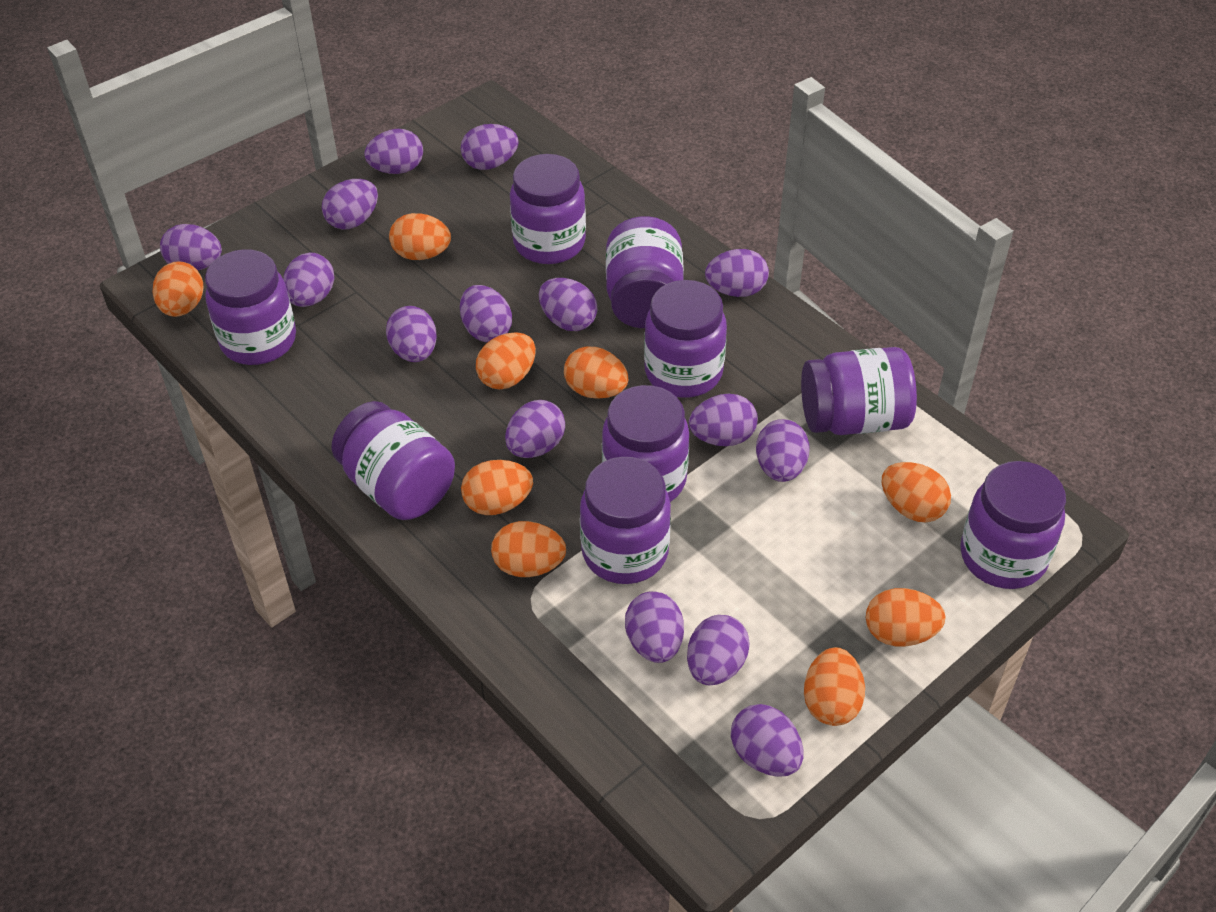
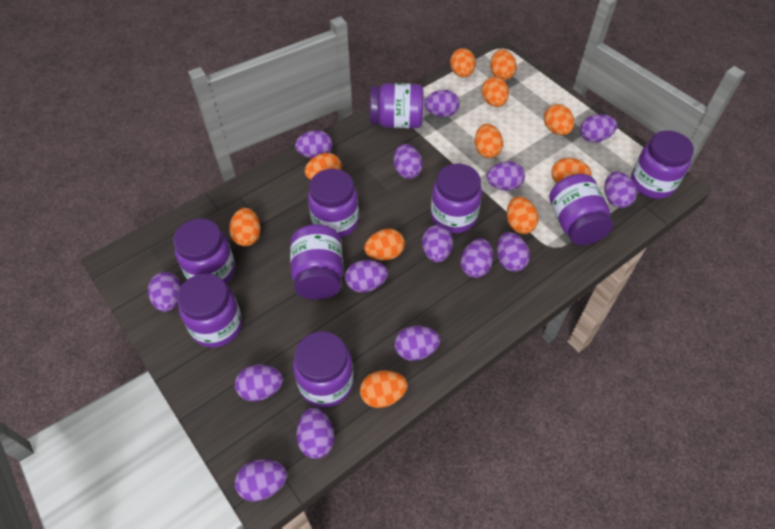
orange egg: [152,261,203,317] [389,213,451,260] [461,460,533,515] [476,332,536,389] [491,521,566,577] [564,347,628,399] [804,647,865,726] [865,588,946,646] [882,462,951,522] = 9 -> [229,208,261,246] [305,153,342,180] [360,370,408,408] [364,229,405,261] [450,48,476,78] [475,124,503,158] [482,77,509,107] [490,49,517,80] [507,196,539,234] [544,104,574,135] [551,158,591,183] = 11

